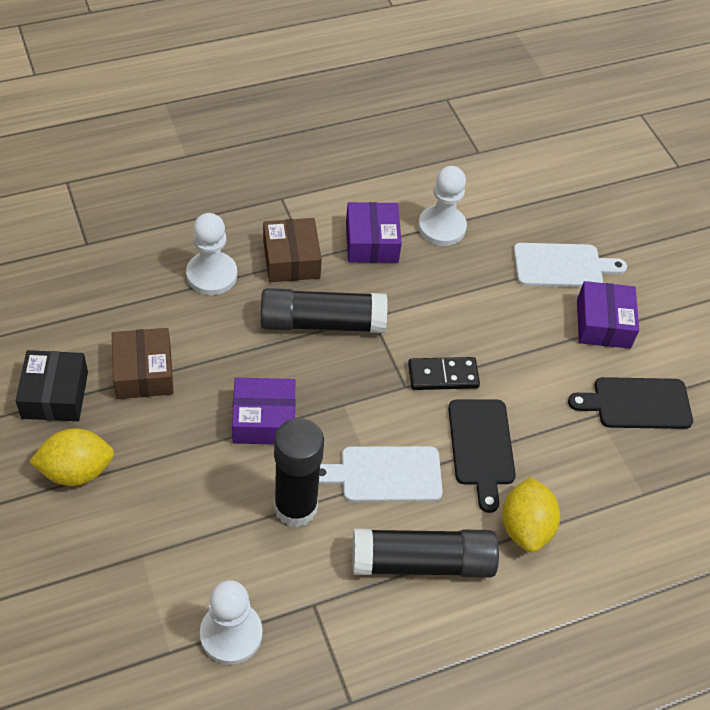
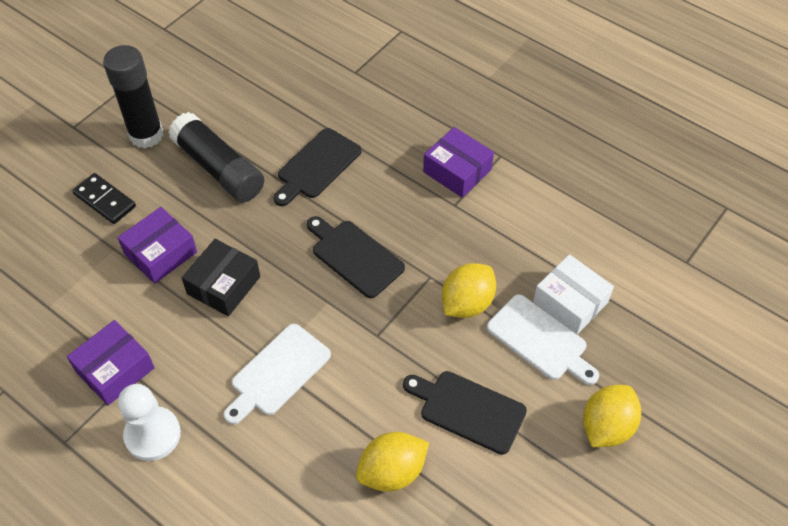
black cutting board: [448,400,516,513] [568,377,693,429] = 2 -> [274,128,362,206] [307,216,405,298] [403,371,527,455] = 3
black glue stick: [261,288,388,333] [274,418,324,527] [352,529,499,578] = 3 -> [103,45,164,148] [168,112,264,202] = 2
brown box: [112,328,174,399] [263,218,322,282] = 2 -> none = 0
white box: none = 0 -> [533,254,614,334] = 1
white pawn: [186,213,237,295] [200,580,263,665] [418,166,467,246] = 3 -> [118,384,181,461] = 1
yellow lemon: [29,428,114,486] [502,477,560,552] = 2 -> [356,432,429,492] [442,263,496,318] [583,385,641,447] = 3

